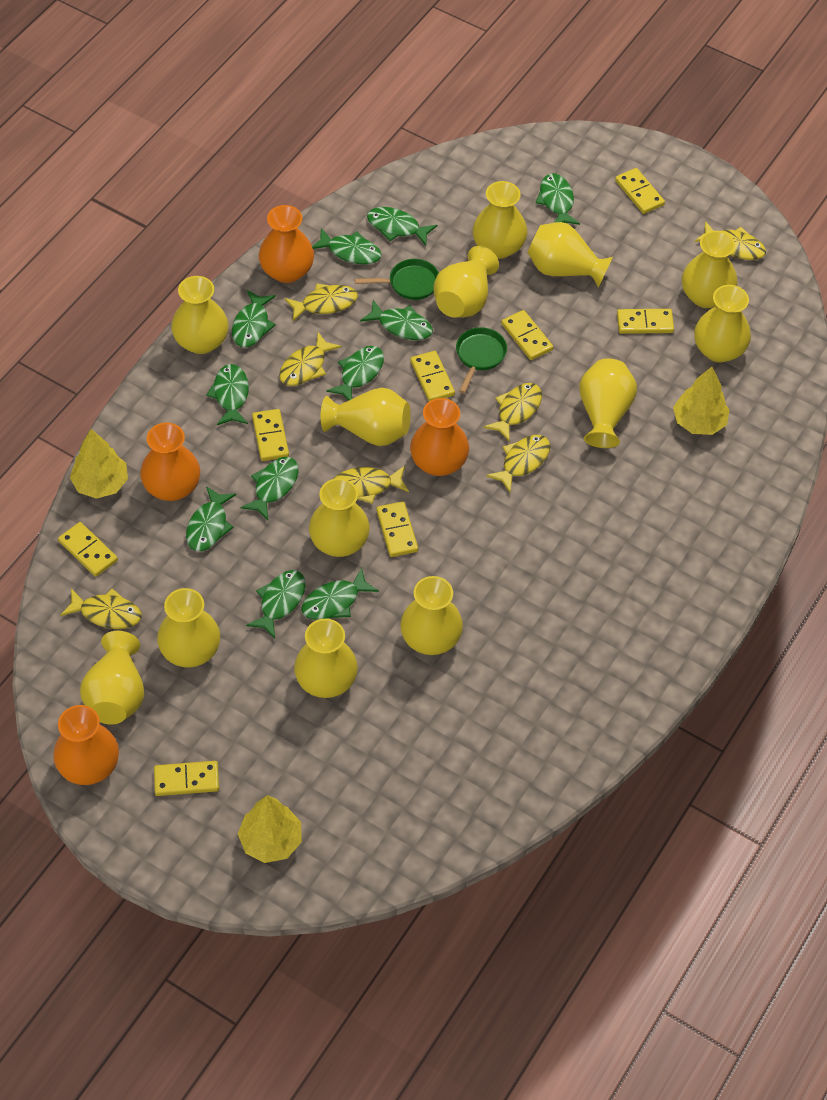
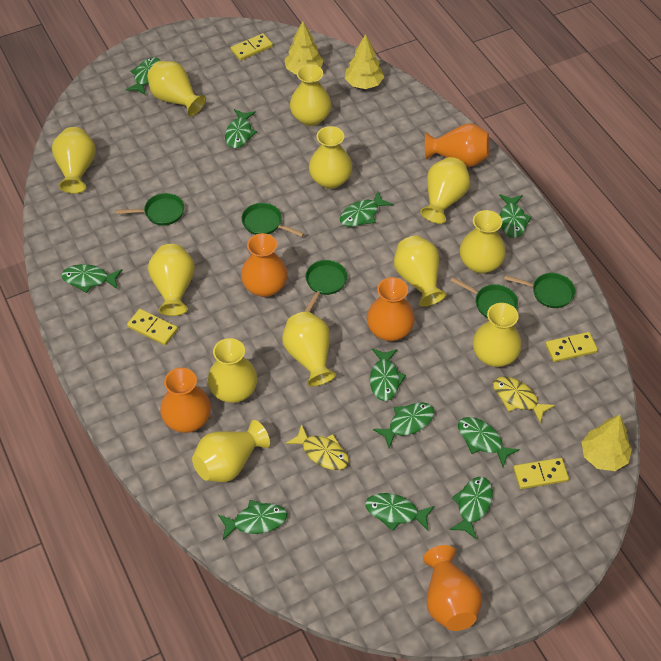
green pan: [355,259,439,300] [456,327,507,393] = 2 -> [116,193,184,226] [241,203,304,237] [305,260,347,312] [451,277,518,318] [504,273,575,308] = 5
orange vase: [53,705,119,785] [140,423,200,501] [259,205,314,283] [410,398,469,476] = 4 -> [160,368,211,433] [241,233,288,297] [367,277,415,341] [423,545,482,631] [425,123,490,167] = 5
yellow domino: [58,522,118,577] [154,761,219,796] [252,409,289,461] [376,502,418,557] [410,351,455,401] [501,310,553,360] [615,168,665,214] [617,309,674,334] = 8 -> [127,309,178,345] [231,33,273,61] [513,458,569,489] [545,332,598,362] = 4
yellow fish: [60,588,142,629] [279,332,341,386] [285,283,358,321] [334,466,409,504] [483,383,542,442] [486,435,550,492] [695,221,766,260] = 7 -> [286,424,349,470] [493,377,555,423] = 2
yellow vase: [80,631,144,725] [157,588,220,667] [171,276,229,354] [294,619,358,698] [309,478,370,557] [321,388,411,446] [400,576,463,655] [433,246,499,317] [473,181,528,259] [528,222,613,288] [579,359,637,448] [682,231,737,308] [694,285,751,363] = 13 -> [52,127,96,194] [147,61,206,116] [148,244,195,316] [192,420,270,482] [207,338,257,403] [282,312,336,387] [290,64,332,126] [309,126,352,189] [394,236,447,307] [420,157,470,224] [460,210,506,274] [473,303,522,367] = 12

